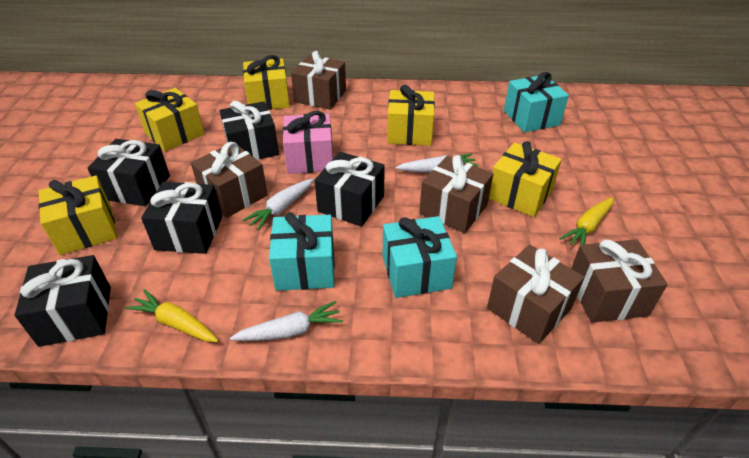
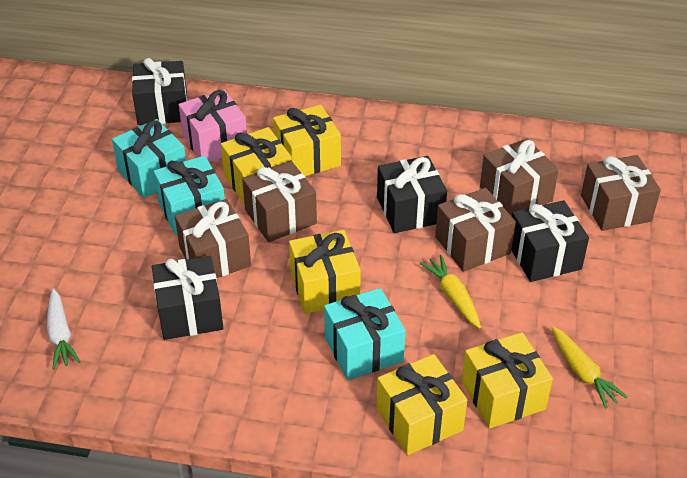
black gift: [14,255,111,347] [88,139,170,206] [141,182,222,254] [220,101,279,160] [314,152,385,227] = 5 -> [132,58,187,125] [152,256,223,340] [377,156,447,233] [511,200,589,282] = 4
white carrot: [230,301,343,341] [243,179,314,230] [395,153,478,173] = 3 -> [47,288,80,369] = 1

